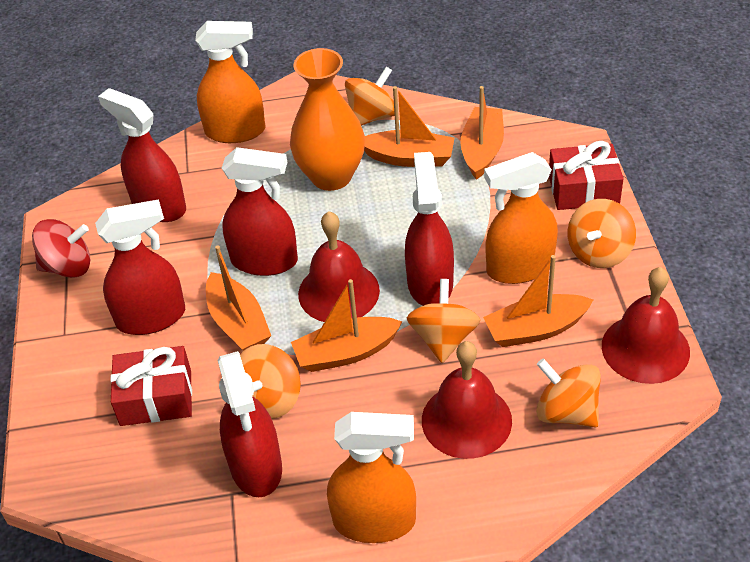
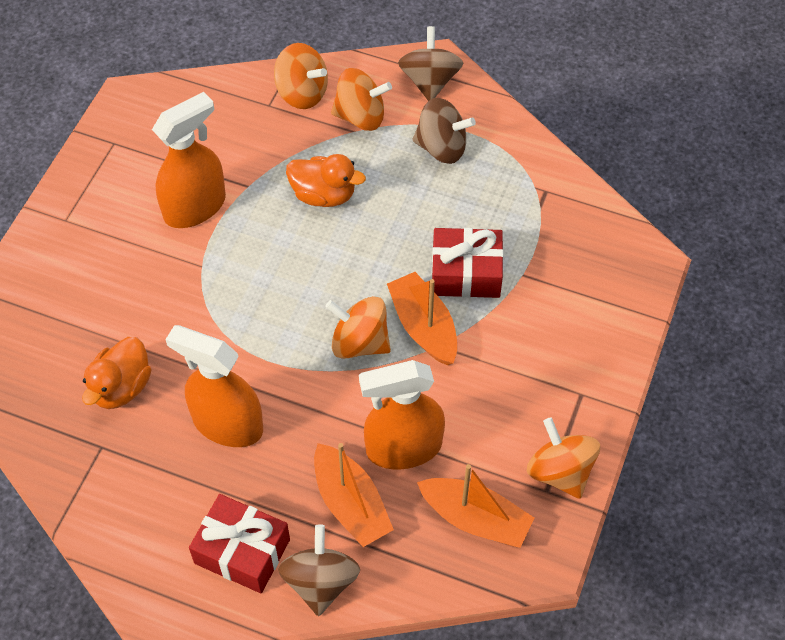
brown spinning top: none = 0 -> [278,524,360,616] [398,26,463,101] [413,98,476,164] = 3
orange boat: [206,246,271,351] [291,279,402,372] [364,86,454,167] [461,86,504,180] [483,255,593,347] = 5 -> [314,443,394,547] [387,272,457,365] [417,464,534,548] = 3
orange duck: none = 0 -> [82,337,152,409] [286,154,366,207] = 2
orange spinning top: [240,344,301,419] [345,67,395,126] [407,279,480,363] [536,358,601,427] [568,199,636,268] = 5 -> [274,43,328,109] [325,296,391,359] [331,68,392,131] [527,417,600,499] = 4
orange vase: [290,48,365,191] = 1 -> none = 0
red bell: [298,211,380,322] [422,341,512,459] [602,267,690,384] = 3 -> none = 0
red spinning top: [32,219,90,278] = 1 -> none = 0
red spray bottle: [95,199,185,335] [98,88,186,222] [218,351,282,497] [222,147,298,276] [405,152,454,306] = 5 -> none = 0

